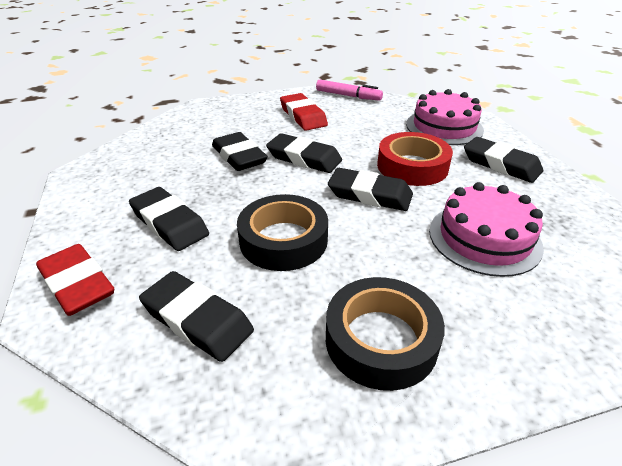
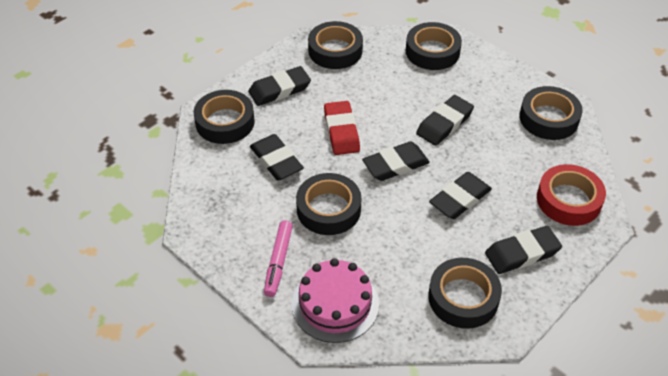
black tape: [237,194,328,271] [326,277,445,391] = 2 -> [194,90,255,144] [296,173,362,235] [308,21,363,69] [406,22,462,70] [428,258,502,329] [519,86,583,140] = 6
pink cake: [406,89,484,145] [429,182,544,277] = 2 -> [292,258,379,343] = 1
red eraser: [36,244,114,316] [280,93,328,131] = 2 -> [324,101,360,155] = 1

